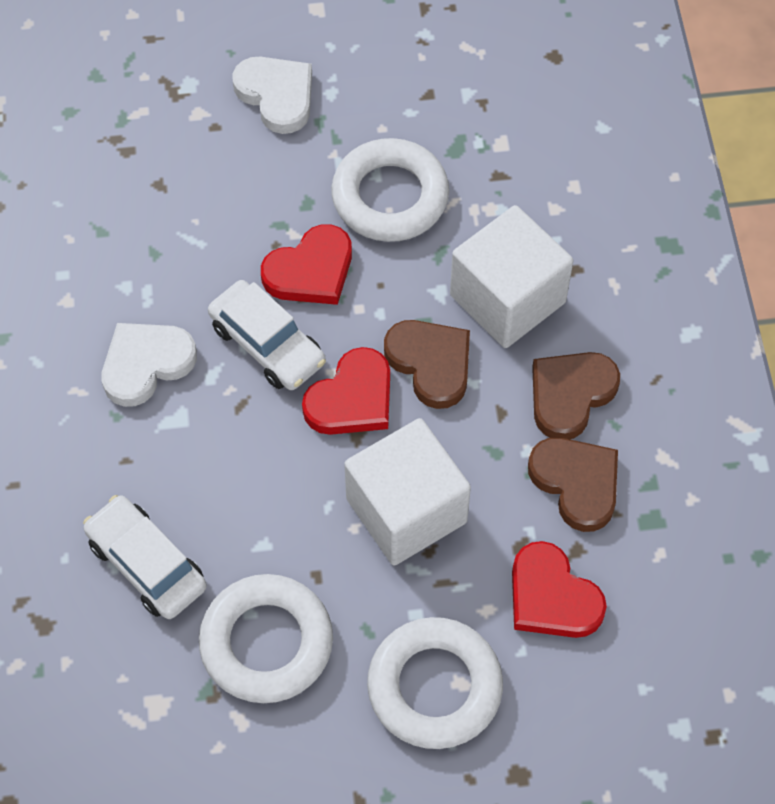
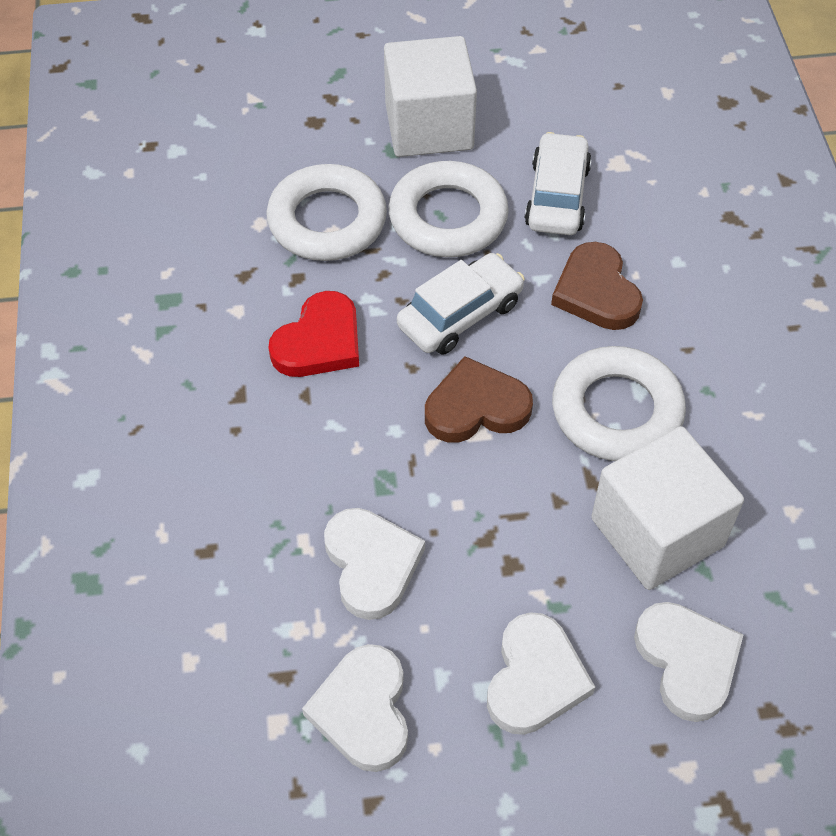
brown heart: [384,320,470,409] [528,437,618,532] [532,352,620,439] = 3 -> [425,356,533,443] [551,242,643,330] = 2
red heart: [261,224,352,305] [302,347,390,435] [512,541,607,638] = 3 -> [269,291,359,377] = 1
white heart: [102,323,197,407] [232,57,312,134] = 2 -> [302,644,408,772] [324,508,425,620] [487,612,595,735] [634,602,743,722] = 4

